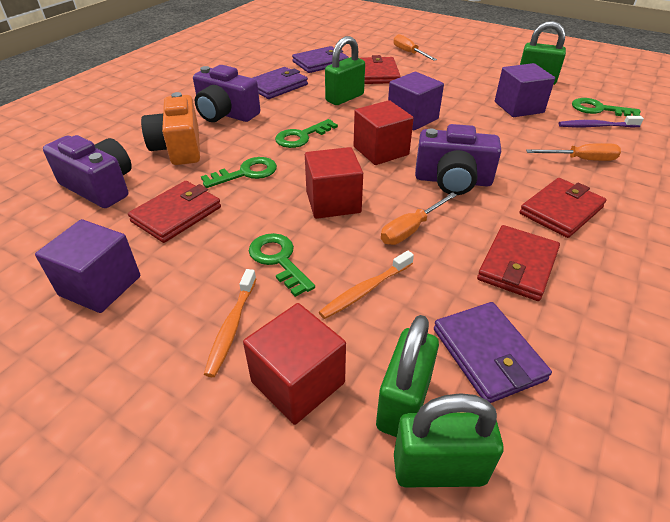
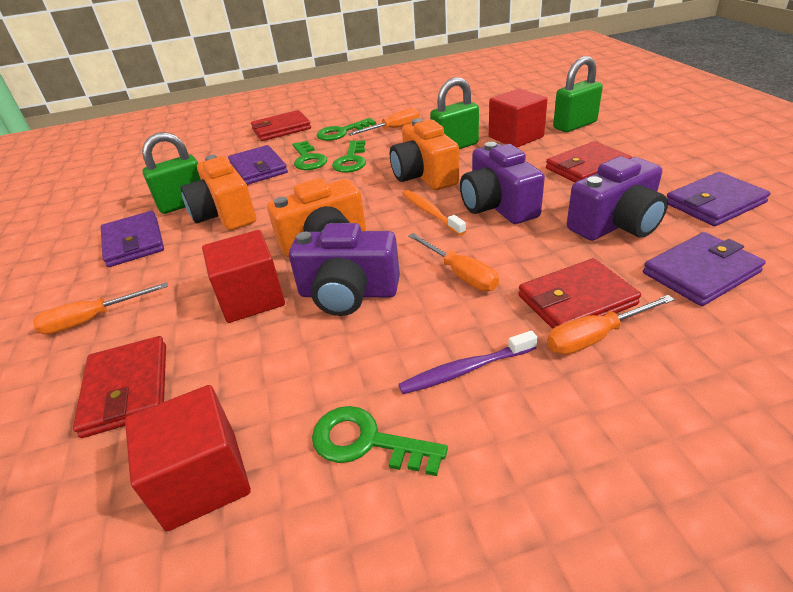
green padlock: [325,36,365,105] [376,315,439,437] [394,393,504,487] [520,21,566,85] = 4 -> [142,132,201,214] [430,77,479,149] [553,56,603,132] = 3
orange camera: [141,92,200,165] = 1 -> [180,155,256,231] [267,178,366,258] [390,118,459,190] = 3
orange screwdriver: [381,192,457,245] [394,34,437,61] [526,143,621,161] = 3 -> [33,282,168,335] [348,108,420,136] [408,233,499,291] [547,295,675,355] = 4
orange toothbrush: [204,269,256,377] [319,251,414,319] = 2 -> [403,190,466,236] = 1
purple cube: [35,219,141,313] [388,72,444,130] [495,63,555,117] = 3 -> none = 0
purple wallet: [253,67,308,99] [292,46,349,73] [434,302,552,403] = 3 -> [101,211,164,267] [228,145,288,185] [643,232,766,306] [667,172,771,226] = 4

